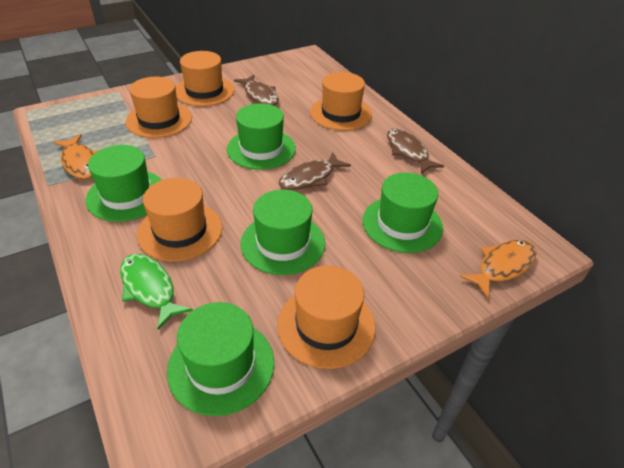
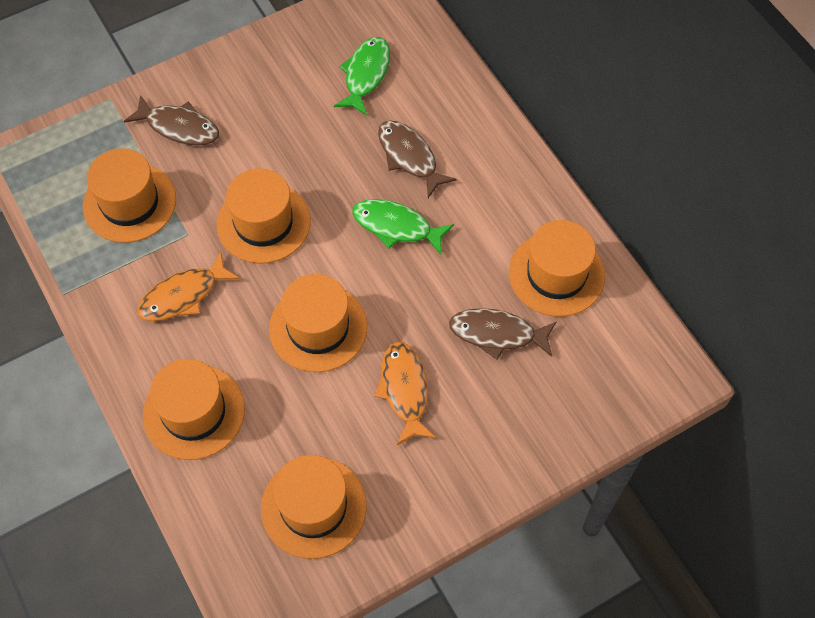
green fish: [120,254,193,330] = 1 -> [334,37,390,115] [352,199,454,255] = 2
green hat: [86,145,162,222] [167,302,274,416] [227,103,296,170] [241,190,325,275] [363,173,443,253] = 5 -> none = 0
orange hat: [126,77,192,138] [137,178,222,261] [176,51,234,106] [277,266,376,369] [310,72,372,131] = 5 -> [83,148,176,243] [143,359,245,460] [217,168,310,263] [261,455,367,559] [269,274,367,372] [509,220,605,317] = 6

